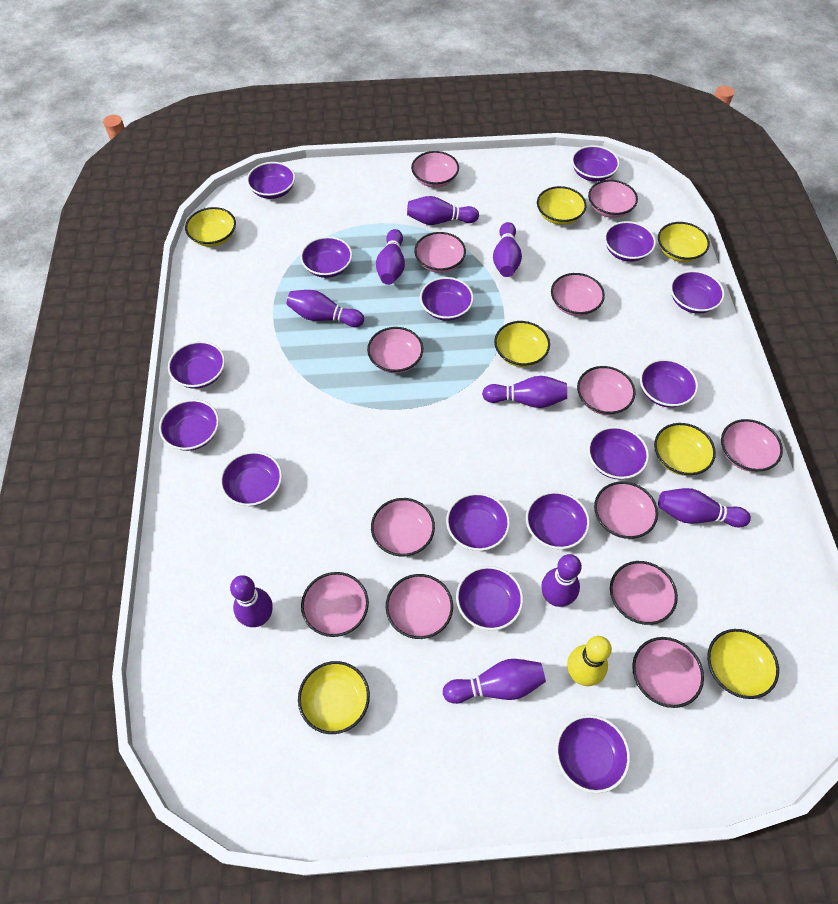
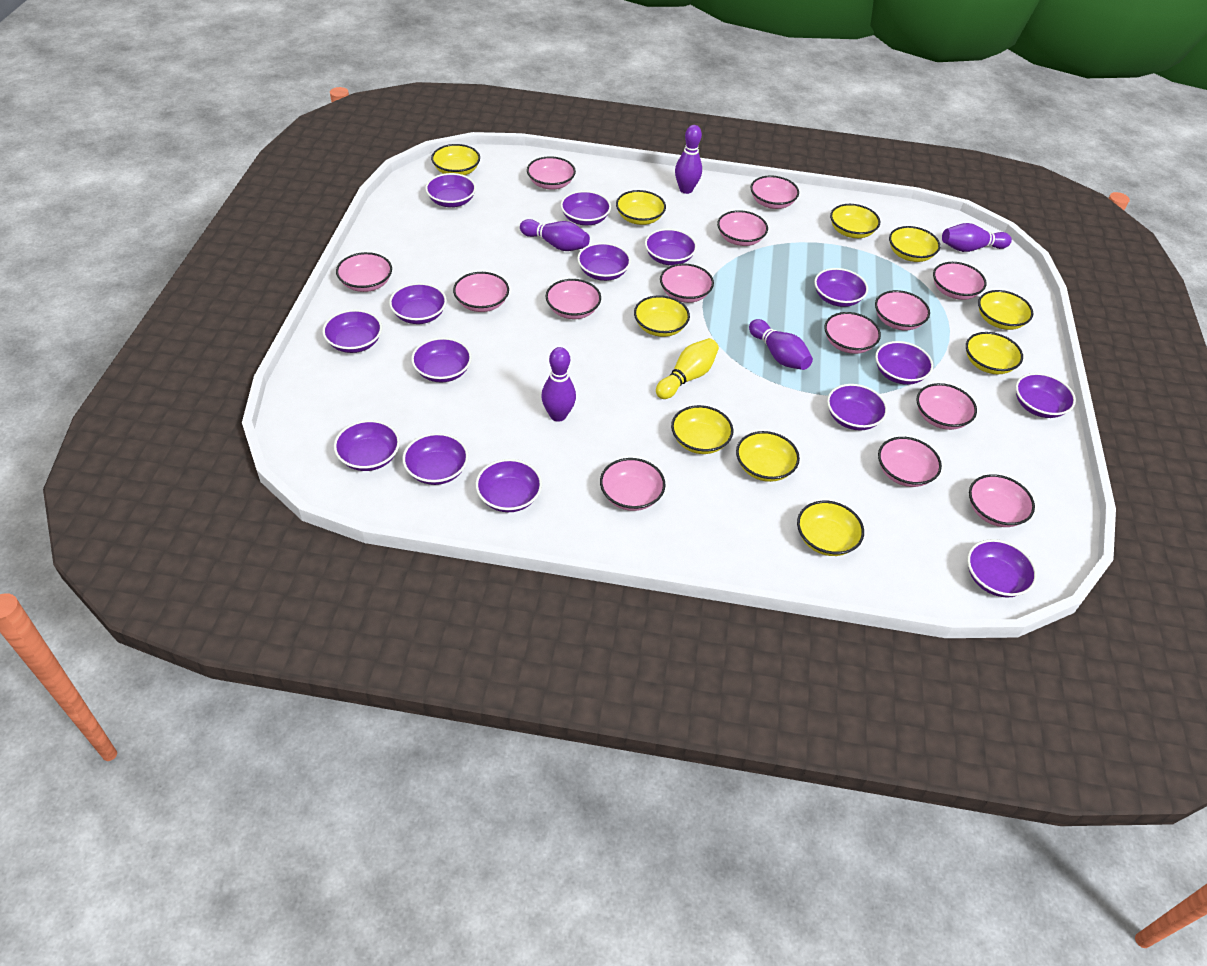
pink bowl: [301,572,369,637] [367,327,423,373] [371,498,435,556] [386,574,453,639] [411,151,459,188] [414,232,466,273] [551,273,605,316] [577,366,636,415] [588,180,638,218] [594,481,658,539] [610,561,678,625] [632,637,704,708] [721,419,783,472] = 13 -> [336,252,392,292] [453,272,509,312] [527,156,576,190] [546,279,601,319] [600,458,665,511] [660,264,714,303] [717,210,768,246] [751,176,799,209] [824,312,881,354] [875,290,930,330] [878,437,942,487] [917,383,977,430] [933,262,987,300] [969,474,1035,527] = 14
purple bowling pin: [230,575,273,627] [287,290,364,327] [376,229,405,285] [407,196,479,225] [443,659,546,704] [482,376,567,408] [493,222,522,277] [541,554,582,607] [658,488,751,528] = 9 -> [520,219,590,251] [541,347,576,422] [675,125,702,194] [749,319,813,370] [942,223,1012,252] = 5
yellow bowl: [185,207,236,247] [298,661,370,734] [494,321,550,367] [537,186,587,225] [654,423,716,476] [658,222,710,262] [707,629,779,699] = 7 -> [431,144,480,175] [616,190,666,225] [634,295,690,337] [671,405,733,454] [736,431,800,482] [797,501,864,556] [830,204,880,238] [889,226,940,262] [966,332,1023,374] [978,290,1033,330] = 10

